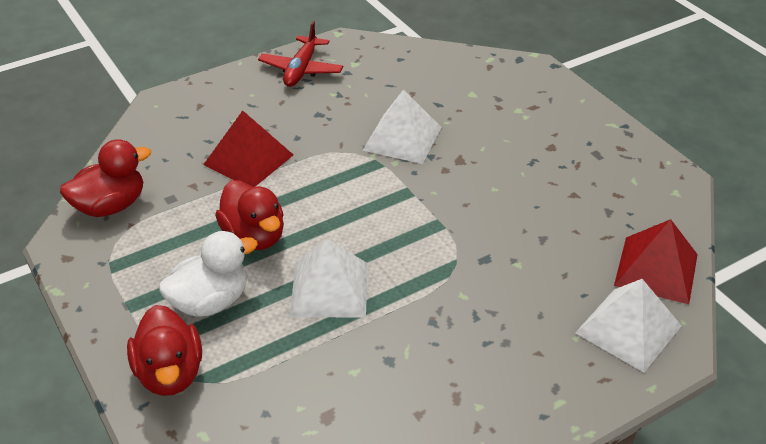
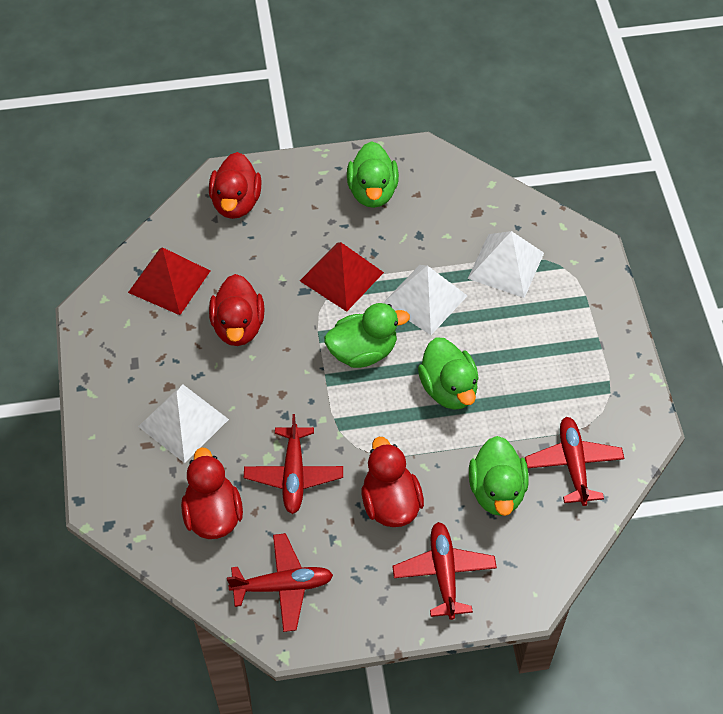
green duck: none = 0 -> [324,303,410,368] [347,142,399,208] [418,337,479,410] [469,436,529,516] = 4
red duck: [60,139,151,217] [127,305,202,396] [215,180,284,250] = 3 -> [181,447,243,539] [209,152,262,219] [209,274,265,346] [362,437,424,527] = 4
red plane: [258,21,343,87] = 1 -> [227,533,333,632] [244,414,343,514] [392,522,497,620] [525,417,624,506] = 4
white duck: [159,231,258,317] = 1 -> none = 0

